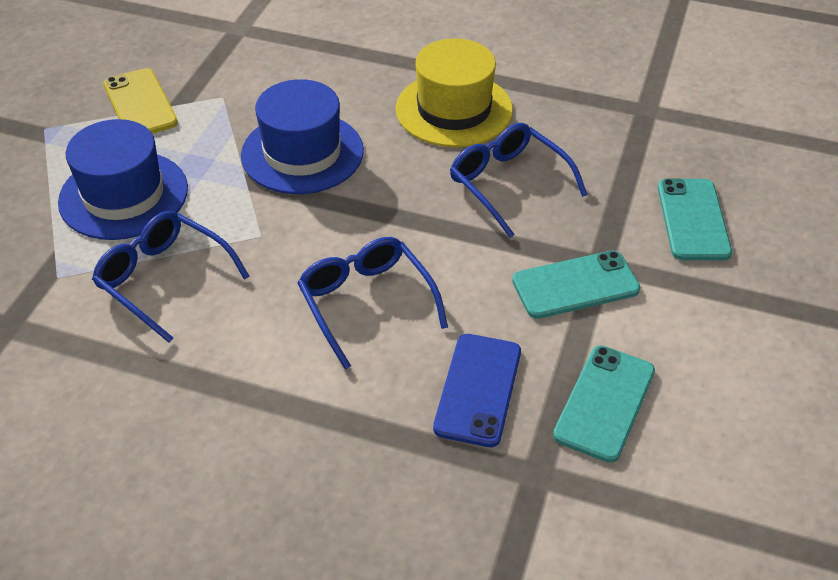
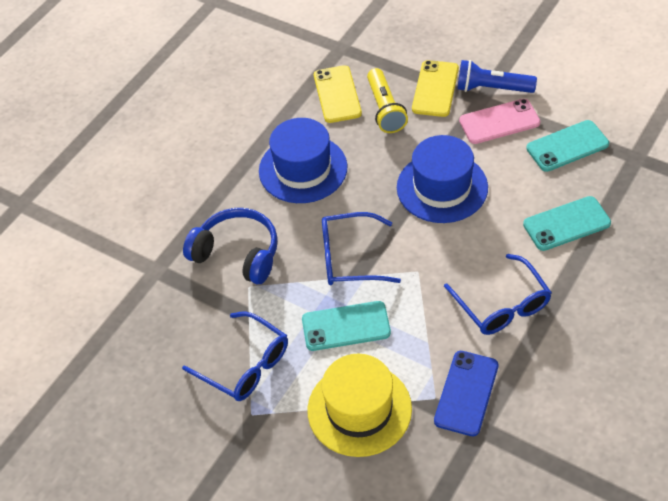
blue flashlight: none = 0 -> [457,60,537,93] = 1
blue headphones: none = 0 -> [183,208,278,284] = 1
pink phone: none = 0 -> [459,99,540,144] = 1
yellow flashlight: none = 0 -> [367,68,408,133] = 1
yellow phone: [103,68,178,134] = 1 -> [314,65,362,123] [412,60,459,117] = 2

